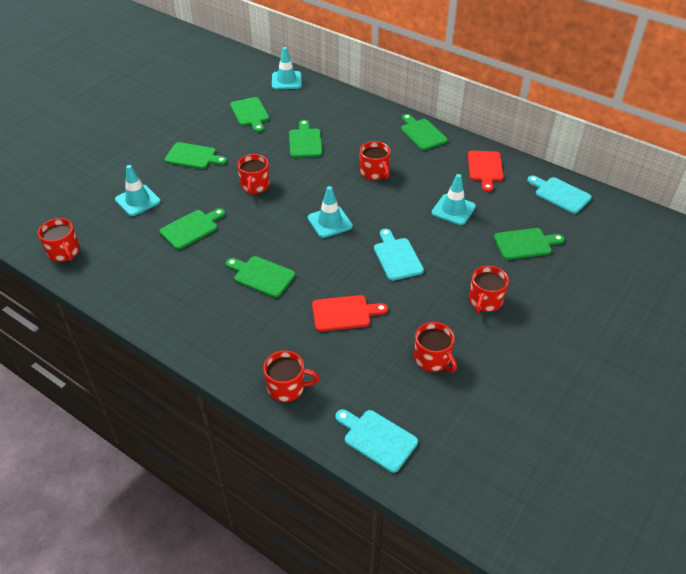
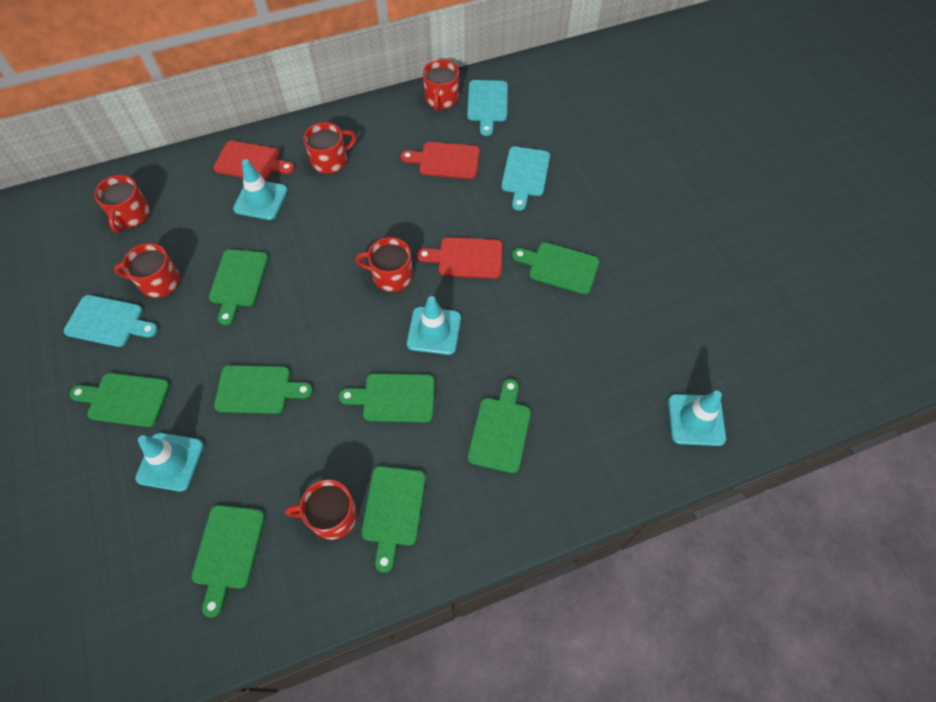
green cutting board: [160,208,225,250] [165,142,227,169] [226,256,295,298] [230,97,269,132] [289,120,322,158] [401,114,448,150] [494,228,565,260] = 7 -> [70,373,170,427] [191,505,265,618] [209,249,268,326] [214,365,313,414] [339,373,435,423] [361,466,426,573] [468,379,531,473] [512,242,599,294] = 8
red cutting board: [312,295,388,332] [468,151,504,192] = 2 -> [213,141,295,181] [401,142,480,179] [417,237,503,279] = 3

